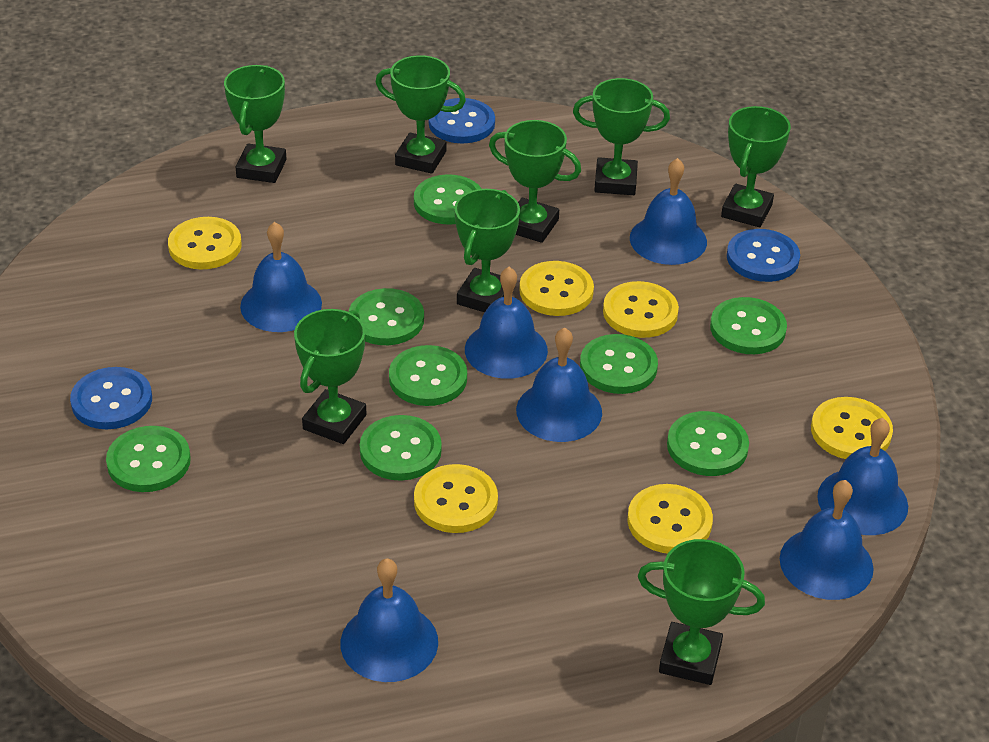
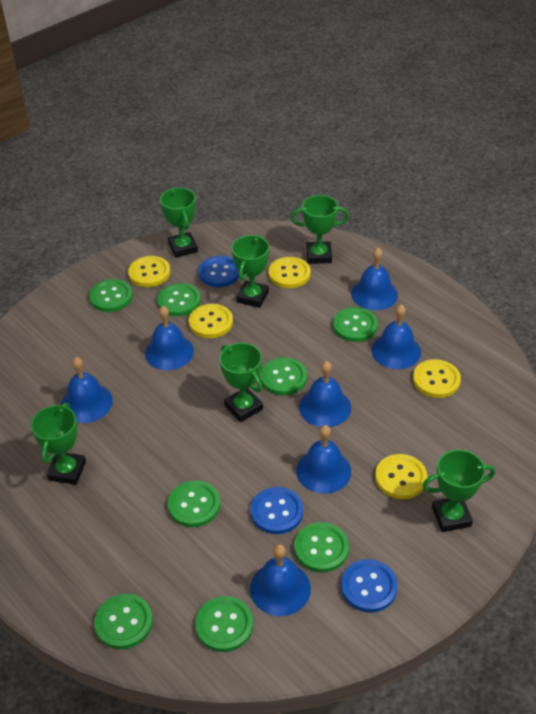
green trophy: [224,65,287,183] [294,309,366,444] [375,55,466,174] [454,189,520,312] [489,120,581,243] [573,78,670,195] [638,539,765,685] [721,106,791,227] = 8 -> [31,403,86,485] [160,188,198,258] [219,343,263,422] [231,235,269,308] [291,195,349,264] [422,449,495,532] = 6
yellow button: [168,217,242,270] [414,464,498,533] [519,261,594,316] [603,281,679,338] [627,484,713,553] [811,397,893,459] = 6 -> [128,256,170,287] [189,304,233,338] [269,257,311,288] [375,454,427,499] [413,359,461,398] = 5

